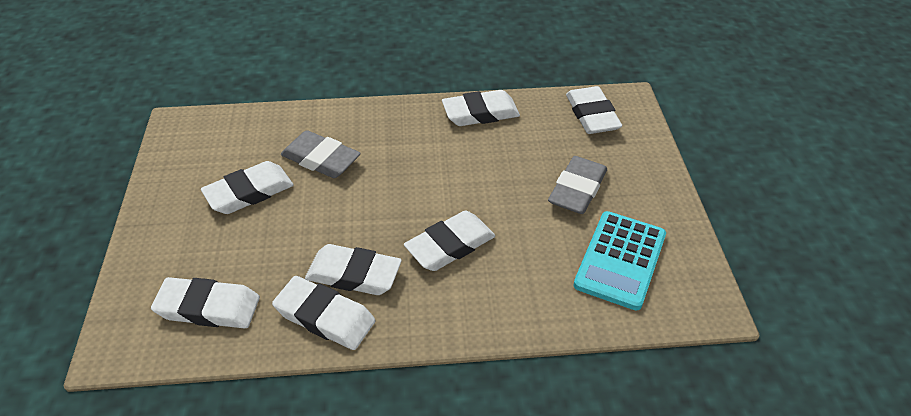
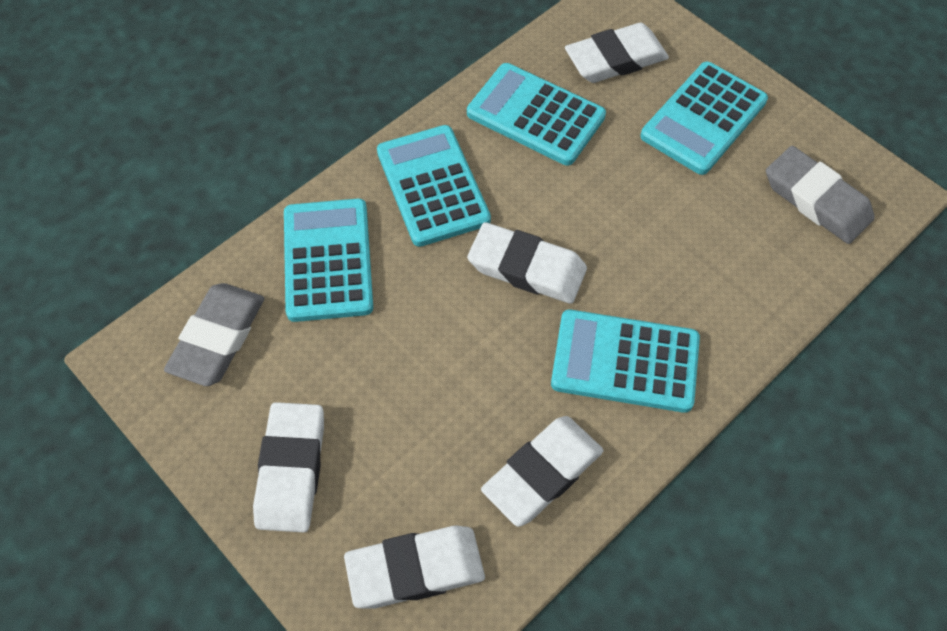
turquoise calculator: [573,211,666,310] = 1 -> [284,199,373,322] [377,125,491,247] [467,63,606,166] [551,310,700,413] [640,62,768,175] = 5
white eraser: [151,277,260,328] [201,161,293,214] [272,276,375,350] [305,244,402,295] [404,210,495,271] [442,90,520,126] [566,86,622,134] = 7 -> [253,402,324,533] [344,525,485,609] [467,222,587,304] [481,416,603,527] [565,23,669,83] = 5

